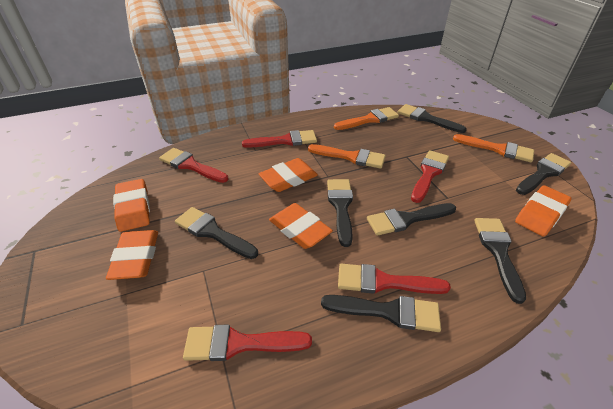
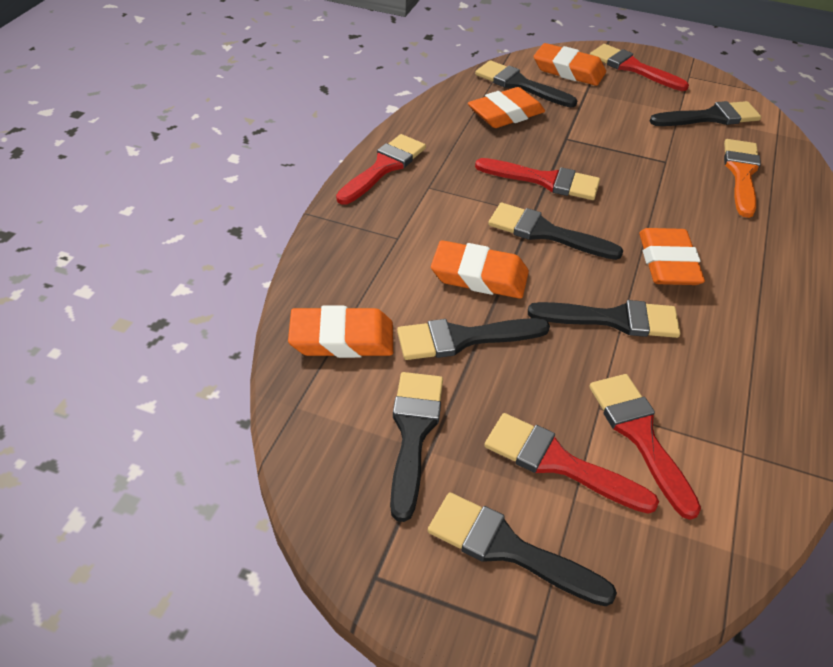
orange brush: [308,144,386,169] [334,107,399,130] [453,134,534,162] = 3 -> [724,139,761,218] = 1

